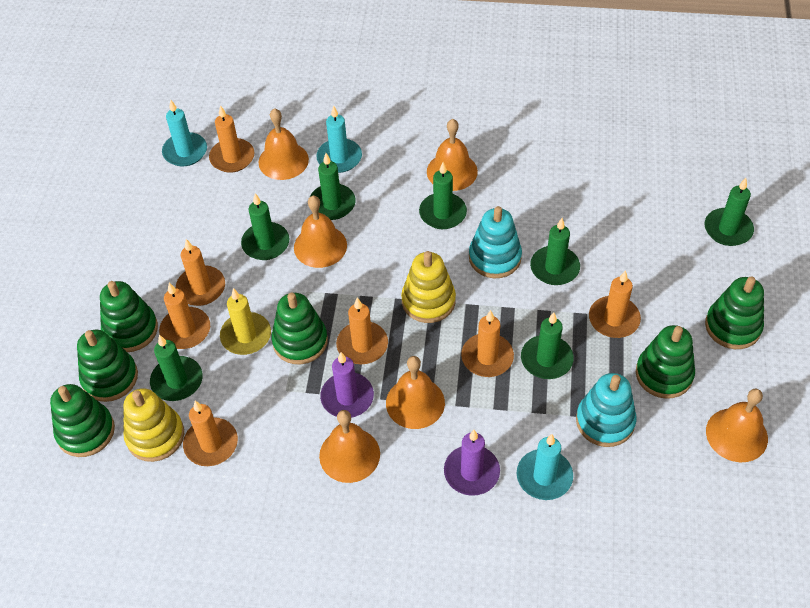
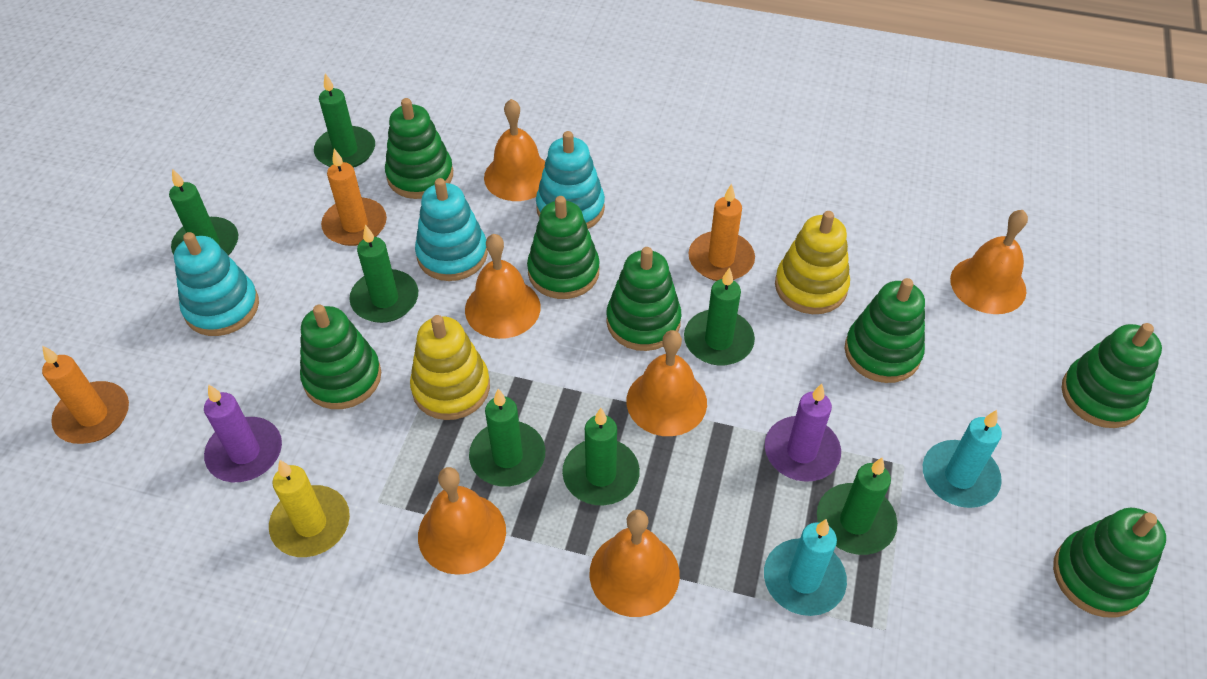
green stacking toy: [50,384,115,457] [77,330,138,402] [100,281,158,352] [272,293,328,364] [636,325,695,399] [705,277,764,349] = 6 -> [300,304,381,409] [385,98,453,199] [527,196,600,299] [606,247,681,351] [845,278,925,383] [1053,508,1166,618] [1062,323,1162,428] = 7
orange candle: [159,283,210,349] [176,239,225,306] [183,401,238,466] [209,105,254,173] [336,298,388,364] [461,310,514,377] [589,270,641,338] = 7 -> [42,345,129,444] [321,149,387,246] [688,184,755,281] = 3
turquoise candle: [162,100,207,166] [316,106,362,173] [517,434,573,500] = 3 -> [764,519,847,616] [923,410,1002,508] = 2
turquoise stacking toy: [469,206,522,278] [576,373,636,447] = 2 -> [174,232,259,336] [415,178,488,281] [536,131,605,229] = 3

